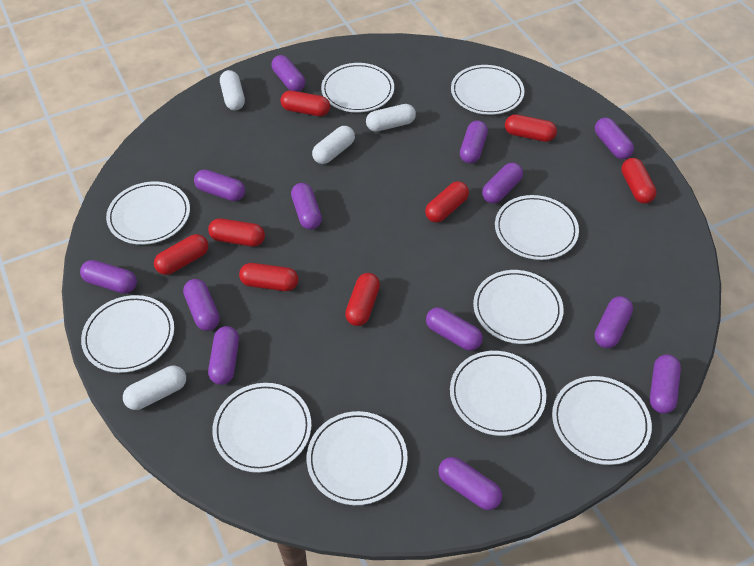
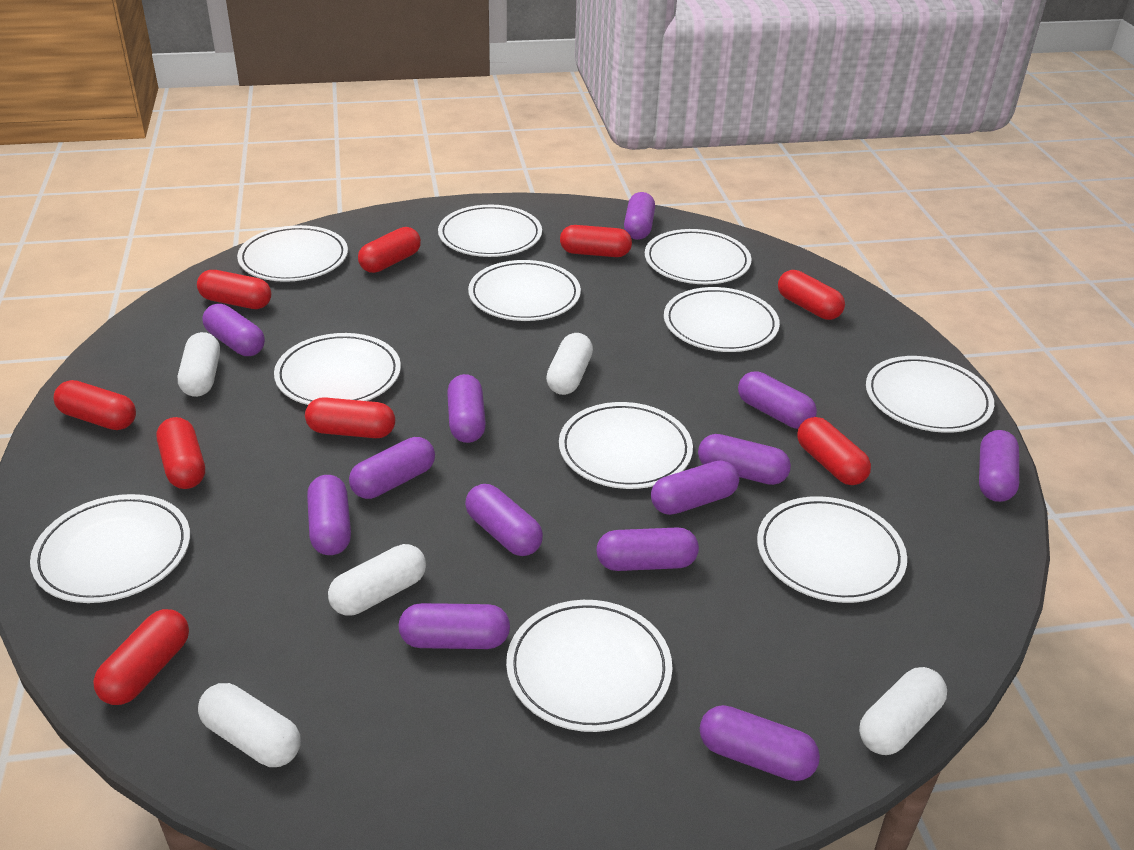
red capsule: [154,234,209,275] [208,218,265,247] [239,263,298,291] [280,91,330,116] [345,273,380,326] [425,181,469,223] [505,114,557,142] [621,158,657,204] = 8 -> [54,380,136,430] [93,609,189,705] [157,417,205,489] [197,270,271,309] [305,397,395,438] [358,227,421,273] [560,225,632,257] [778,270,845,320] [797,417,871,485] = 9
white capsule: [123,366,186,410] [220,70,245,110] [312,126,355,164] [366,104,416,132] = 4 -> [178,332,220,397] [198,683,301,767] [328,544,426,616] [546,333,593,395] [859,667,947,755] = 5
white plate: [81,295,174,373] [106,181,190,245] [212,383,311,473] [307,411,408,505] [321,63,394,112] [450,351,546,436] [451,65,524,115] [473,270,564,344] [495,195,579,260] [552,376,652,465] = 10 -> [30,494,190,603] [237,225,348,282] [274,333,401,405] [438,205,542,257] [468,260,581,321] [506,600,672,732] [559,402,693,489] [645,229,752,284] [664,287,780,352] [757,496,907,603] [866,356,994,433] = 11

